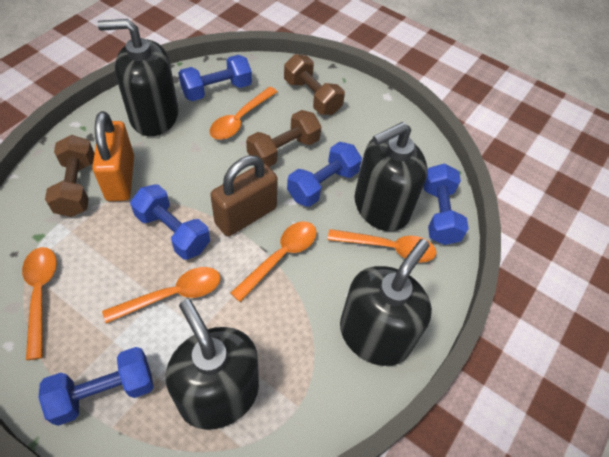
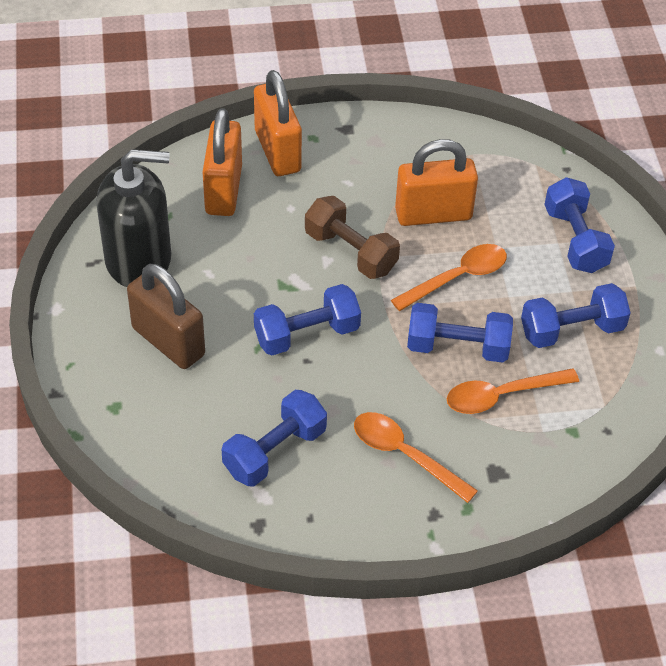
black soap dispenser: [97,19,179,136] [166,299,259,430] [340,239,432,366] [354,122,428,231] = 4 -> [96,149,171,287] = 1
brown dumbbell: [45,135,94,217] [246,110,322,167] [284,54,345,115] = 3 -> [305,196,400,279] = 1
orange padlock: [92,111,134,201] = 1 -> [203,108,242,216] [254,70,302,176] [395,139,478,226] = 3
orange spoon: [22,247,57,360] [102,267,220,323] [209,87,277,140] [231,221,317,302] [327,229,436,262] = 5 -> [354,412,478,503] [391,244,507,311] [447,368,579,414] = 3

